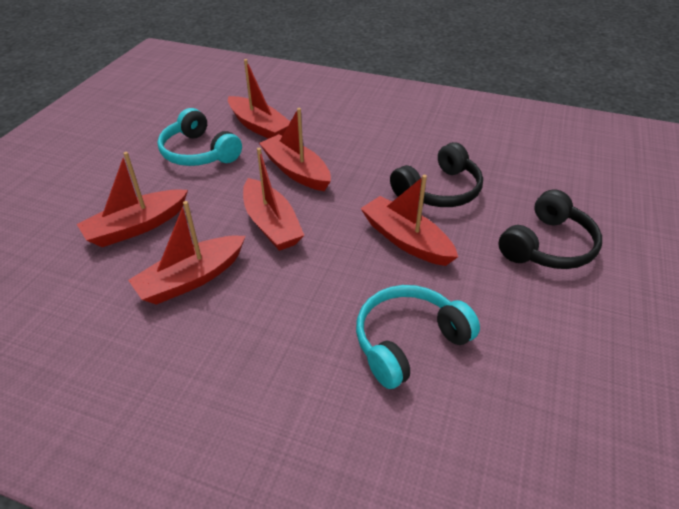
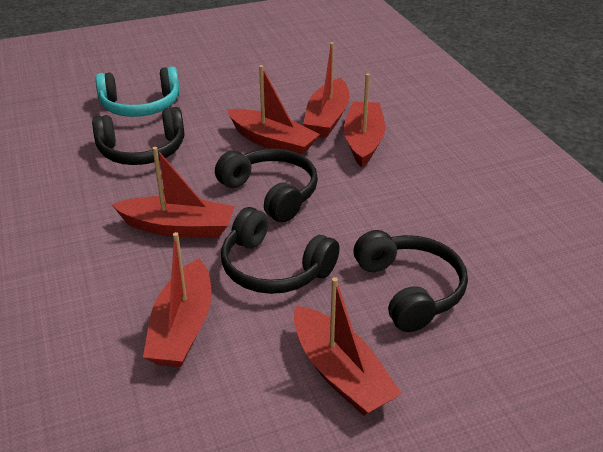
black headphones: [390,142,483,207] [499,189,602,269] = 2 -> [92,107,184,165] [215,148,318,223] [221,207,340,294] [354,230,468,332] = 4
turquoise headphones: [157,108,242,166] [356,285,480,389] = 2 -> [96,67,180,117] = 1

